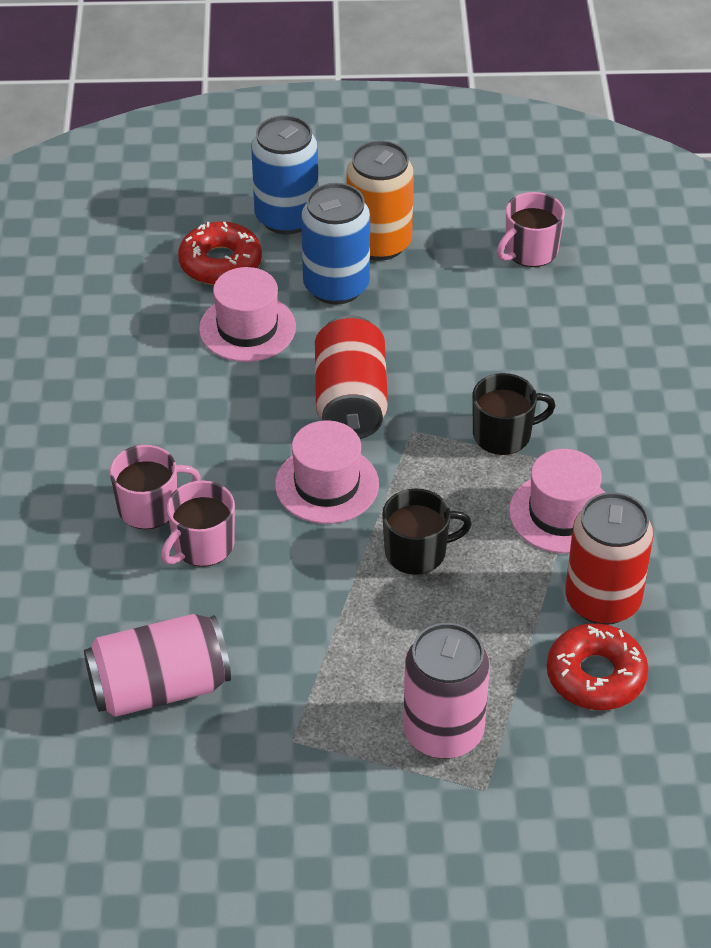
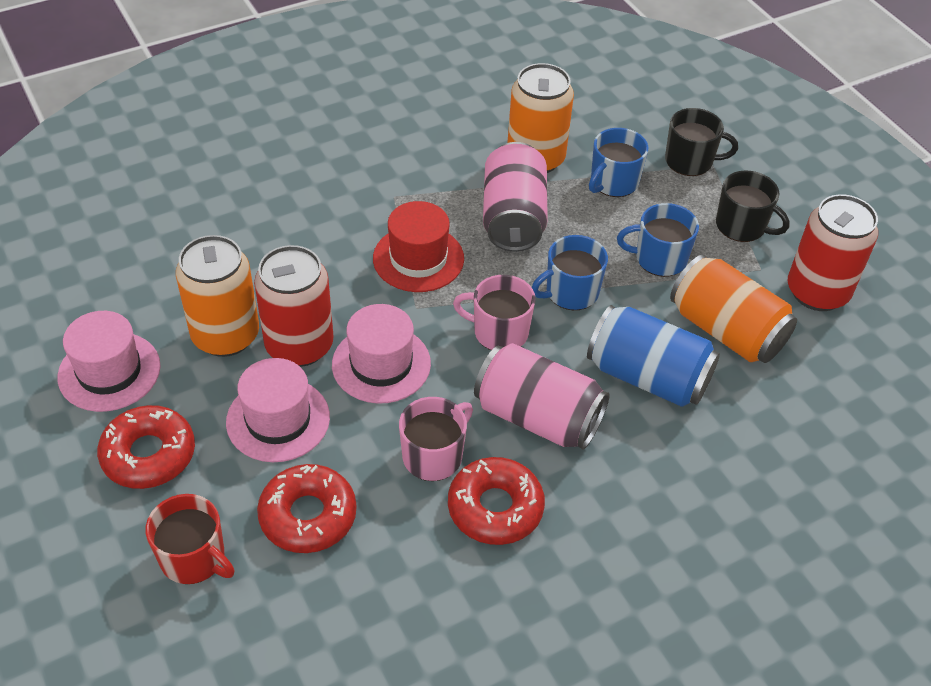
blue can: [251,115,318,234] [301,183,370,305] = 2 -> [587,305,720,407] = 1
blue mug: none = 0 -> [532,235,608,310] [589,128,649,197] [617,203,699,277] = 3
orange can: [347,141,414,261] = 1 -> [176,235,259,357] [507,63,574,173] [670,255,797,363] = 3
pink mug: [110,445,201,529] [161,480,235,566] [497,192,565,267] = 3 -> [399,397,473,481] [453,275,536,350] = 2
red donut: [178,221,262,285] [547,623,648,710] = 2 -> [97,405,195,489] [257,464,357,553] [448,457,545,545] = 3
red hat: none = 0 -> [373,201,464,292] = 1
red mug: none = 0 -> [146,494,235,584] = 1

